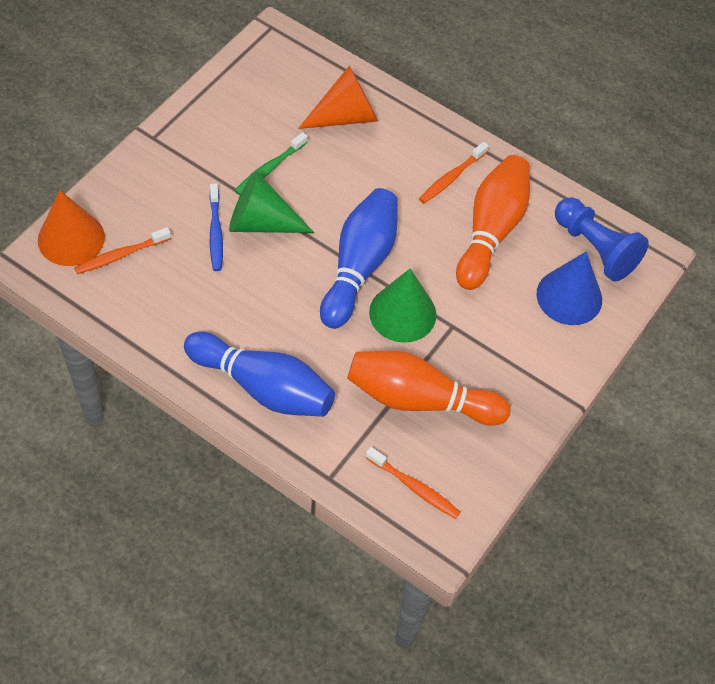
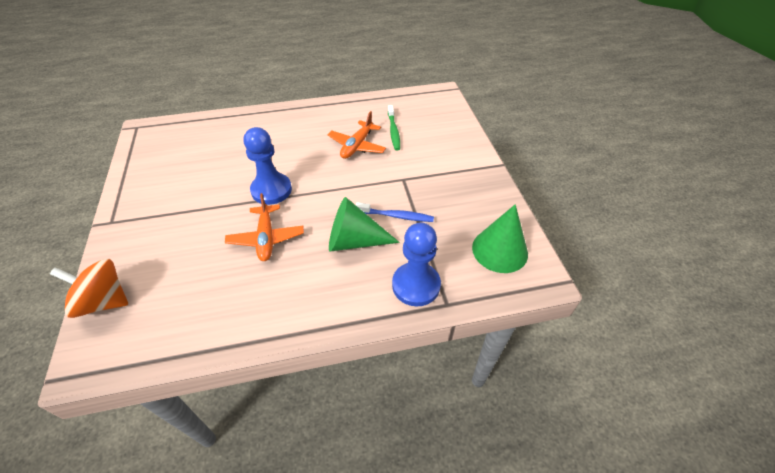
blue bowling pin: [184,332,335,417] [320,188,398,329] = 2 -> none = 0
blue cone: [536,252,602,325] = 1 -> none = 0
blue pawn: [555,198,649,281] = 1 -> [244,127,292,205] [392,223,441,307] = 2
orange bowling pin: [347,351,511,425] [456,155,530,290] = 2 -> none = 0
orange cone: [38,190,105,266] [298,66,378,129] = 2 -> none = 0
orange plane: none = 0 -> [225,193,304,261] [327,111,386,159] = 2
orange spinning top: none = 0 -> [50,259,128,318] = 1
orange toothbrush: [74,227,171,274] [366,447,460,519] [419,142,489,204] = 3 -> none = 0

